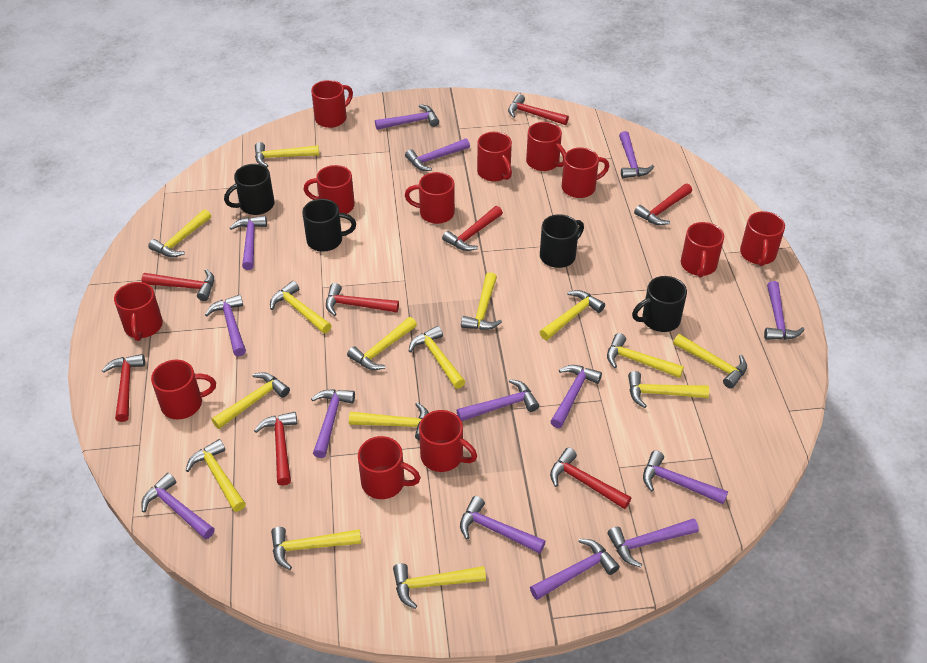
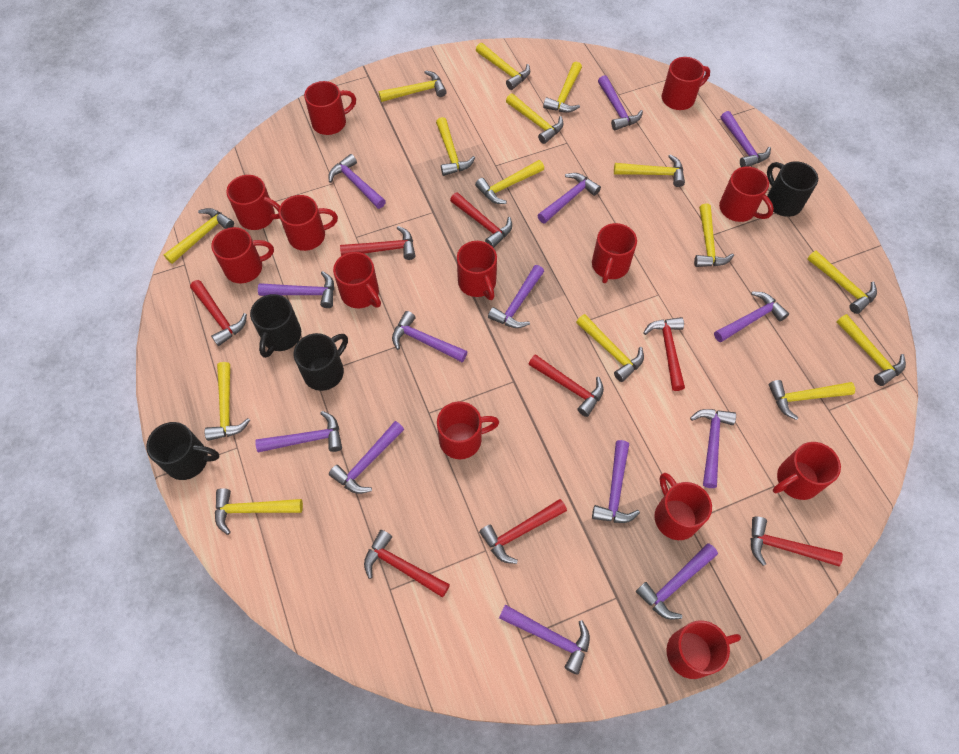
red mug: [114,282,163,341] [151,360,216,419] [303,165,355,214] [311,80,353,128] [358,436,421,499] [405,172,455,224] [419,410,477,472] [477,132,512,181] [526,122,566,171] [562,148,609,198] [681,222,724,278] [740,211,785,266] = 12 -> [211,227,274,283] [226,175,280,230] [279,195,338,251] [304,81,356,135] [333,252,381,308] [437,401,499,459] [457,241,497,300] [592,223,637,283] [655,473,712,540] [662,57,710,110] [667,620,741,679] [719,167,774,222] [773,442,841,500] = 13

